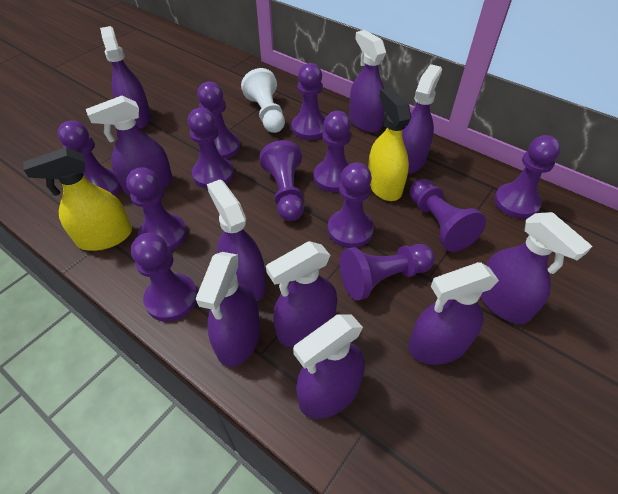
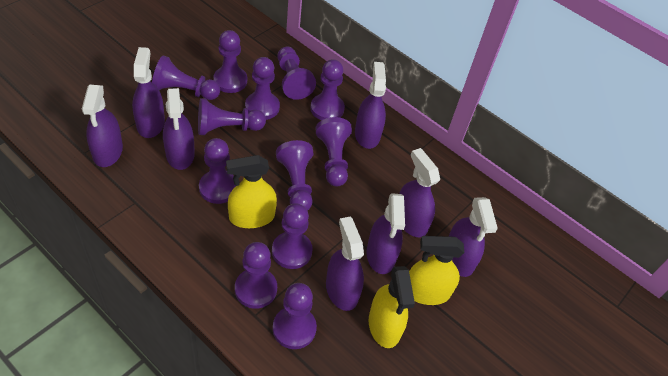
purple spray bottle: [86,96,173,195] [100,26,151,129] [196,252,260,367] [207,180,266,302] [266,241,337,347] [293,314,365,419] [349,30,386,133] [402,64,442,174] [408,262,499,365] [480,212,592,324] = 10 -> [82,85,123,167] [132,47,165,138] [163,88,195,170] [326,217,364,311] [355,62,386,149] [367,193,405,274] [399,148,440,238] [448,197,498,277] = 8
white pawn: [241,68,285,133] = 1 -> none = 0
yellow spray bottle: [23,148,132,251] [368,88,411,201] = 2 -> [226,155,277,228] [369,266,415,348] [409,236,464,305] = 3

